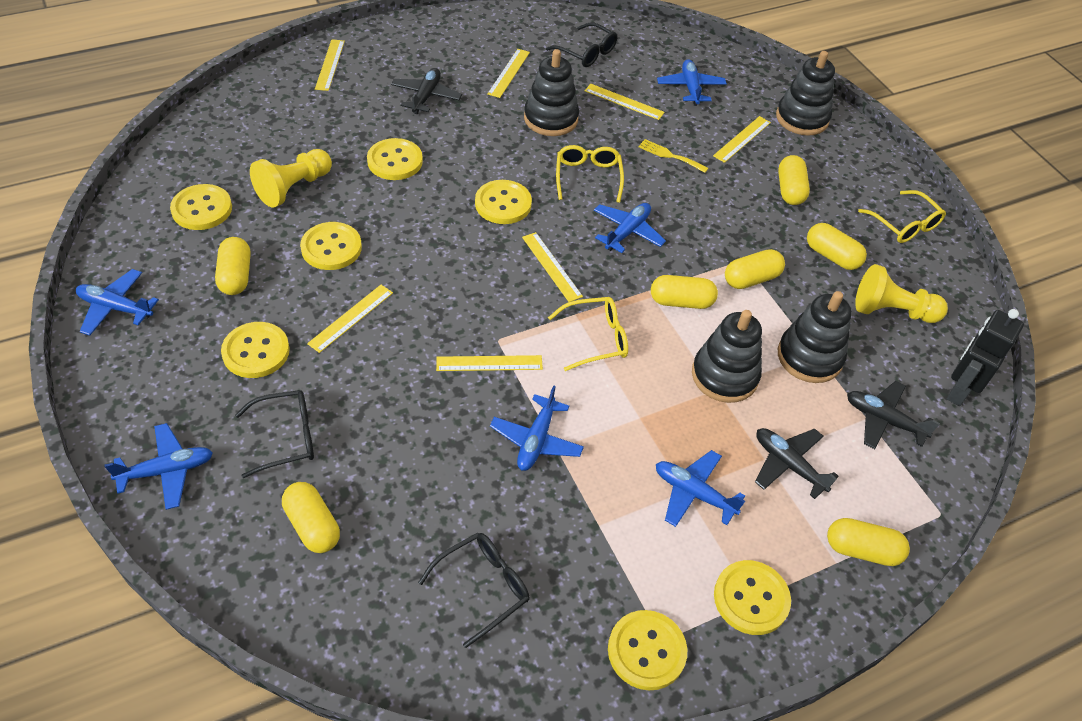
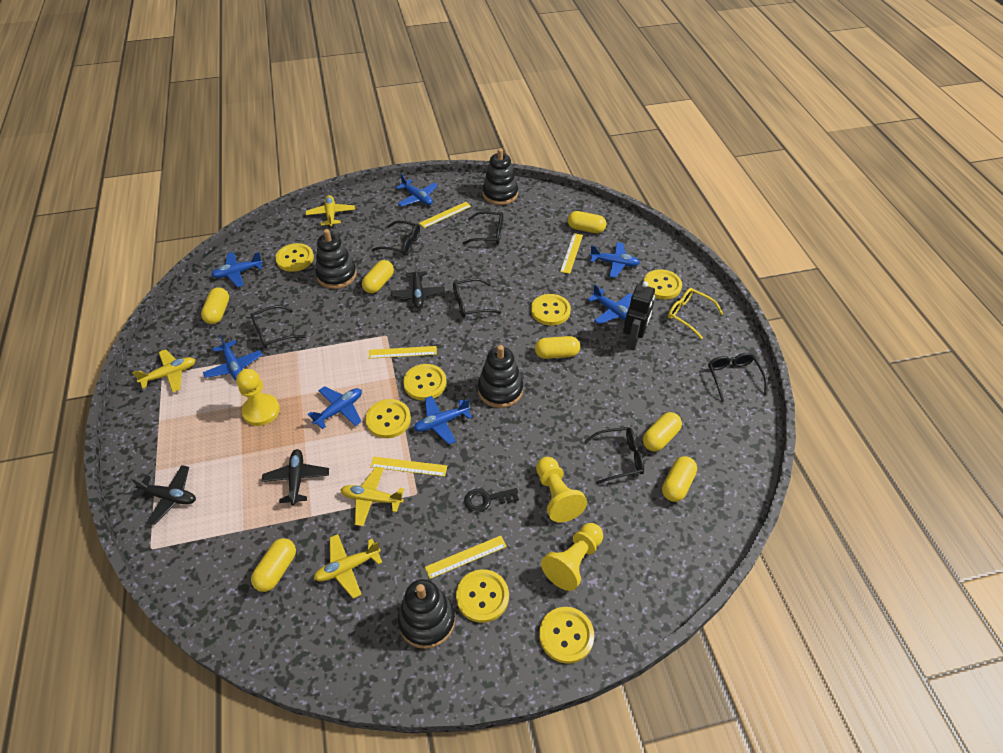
black glasses: [235,390,314,478] [418,533,529,648] [546,23,617,67] = 3 -> [250,305,306,349] [372,220,420,256] [453,278,502,318] [463,211,503,244] [584,427,644,484] [708,353,767,402] = 6
black key: none = 0 -> [464,488,519,513] = 1
blue plane: [76,269,159,336] [105,423,213,510] [490,385,584,471] [594,203,666,253] [656,450,745,527] [657,59,727,106] = 6 -> [203,334,262,380] [211,252,263,287] [308,386,362,429] [396,174,438,207] [414,396,472,444] [588,284,632,324] [590,242,640,278] = 7
yellow fork: [639,139,708,173] = 1 -> none = 0
yellow glasses: [548,297,628,371] [556,145,624,203] [858,190,946,243] = 3 -> [668,288,723,339] = 1
yellow pawn: [250,149,332,208] [855,264,948,323] = 2 -> [236,369,280,426] [536,457,587,523] [541,523,603,591] = 3
yellow plane: none = 0 -> [132,349,196,392] [306,195,355,228] [314,534,382,599] [341,467,404,526] = 4
yellow ruler: [307,285,393,353] [315,39,345,91] [436,355,543,371] [487,49,530,98] [522,232,583,302] [585,84,665,120] [713,116,771,163] = 7 -> [369,346,437,359] [370,457,447,477] [419,202,471,228] [425,536,507,579] [560,233,583,274] = 5

